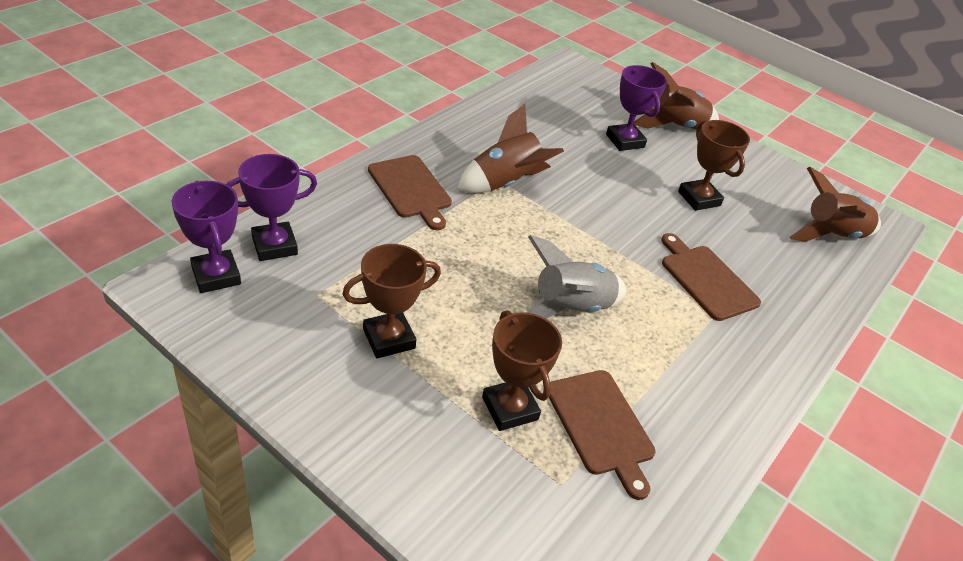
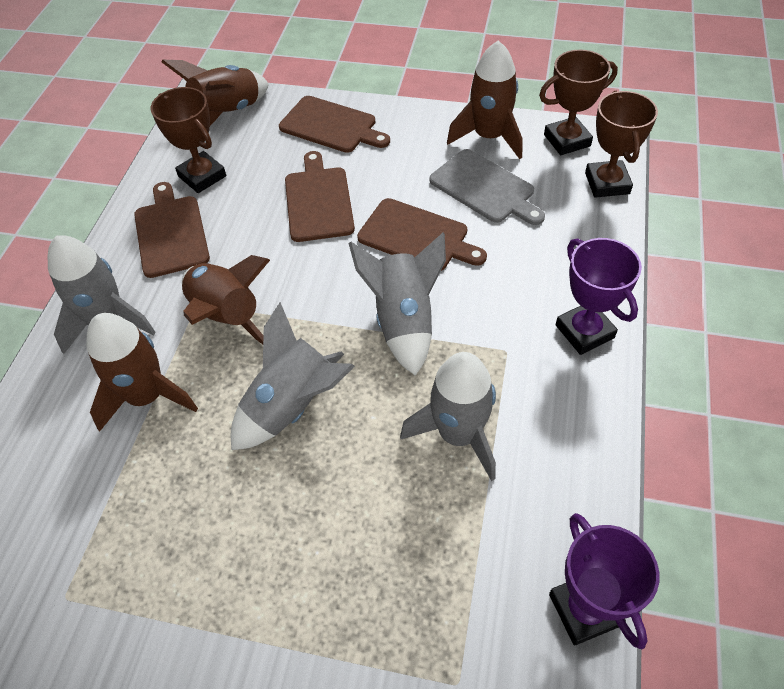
brown cutting board: [368,155,452,230] [549,370,656,500] [661,233,761,321] = 3 -> [134,182,210,278] [279,96,390,153] [285,151,355,242] [357,198,487,271] = 4
brown rocket: [457,104,564,193] [634,62,719,130] [789,167,881,242] = 3 -> [86,313,198,432] [162,60,269,126] [182,255,270,344] [447,41,523,159] = 4
grey cutting board: none = 0 -> [429,149,545,225] = 1
grey rocket: [526,235,626,319] = 1 -> [48,235,156,354] [230,302,355,450] [349,232,446,376] [400,352,496,481] = 4
purple trophy: [172,181,241,293] [226,154,317,261] [606,65,667,151] = 3 -> [549,513,659,649] [556,238,642,355] = 2

